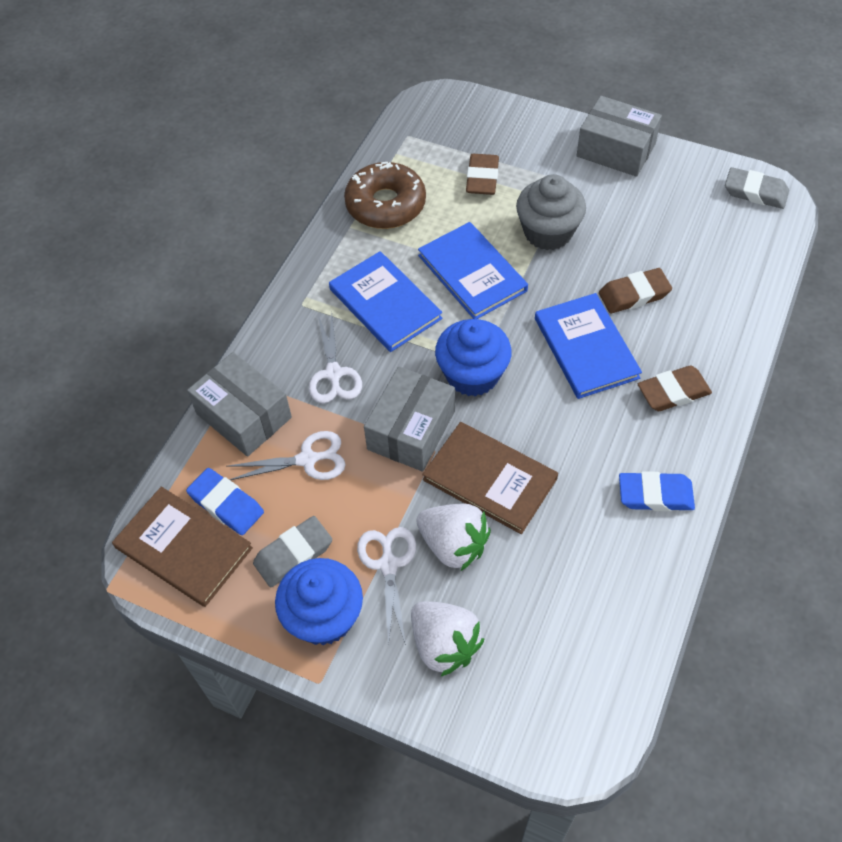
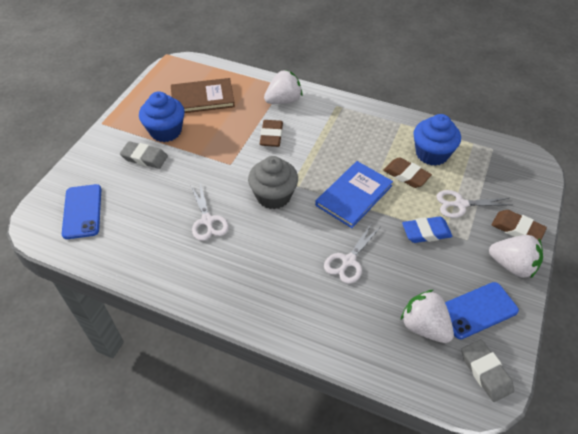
blue book: [329,251,442,352] [418,222,528,319] [535,293,642,399] = 3 -> [315,161,393,228] = 1
blue eraser: [186,468,264,535] [619,471,695,511] = 2 -> [402,216,453,243] = 1
blue phone: none = 0 -> [62,184,101,239] [445,282,519,339] = 2
brown book: [112,487,253,607] [422,422,558,534] = 2 -> [171,78,235,113] = 1
brown donut: [344,162,426,229] = 1 -> none = 0
grey box: [187,352,292,457] [364,366,455,471] [577,96,662,177] = 3 -> none = 0
white strawberry: [411,601,484,676] [416,504,491,571] = 2 -> [264,70,303,104] [401,290,454,343] [489,235,543,279] = 3

